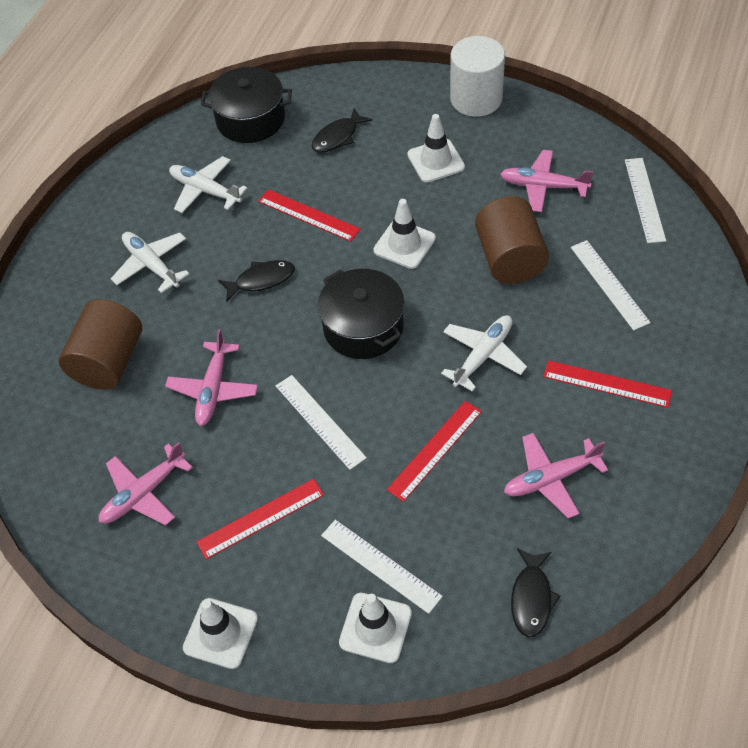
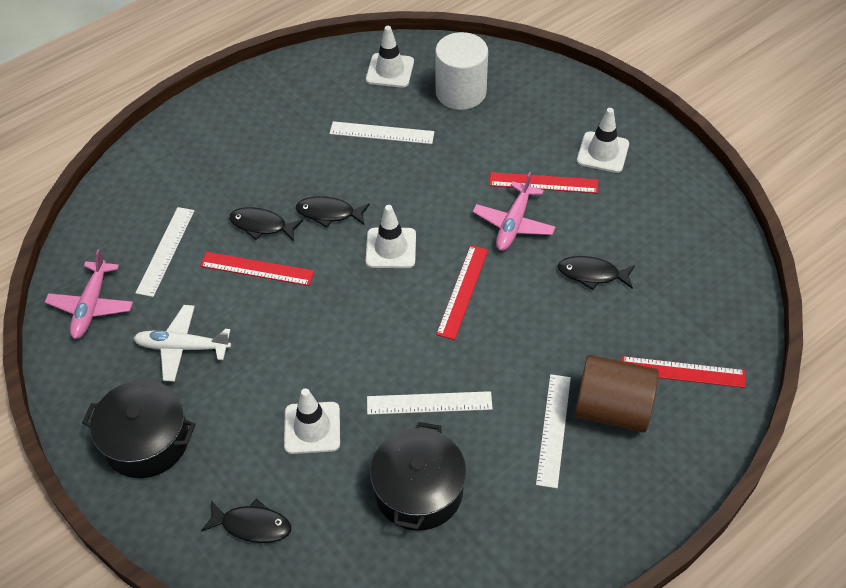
black fish: [218,260,295,302] [312,108,373,153] [511,548,561,637] = 3 -> [201,499,291,543] [229,207,303,241] [296,196,370,228] [558,256,635,290] = 4
brown cylinder: [59,299,142,390] [475,196,549,284] = 2 -> [575,355,659,433] = 1
pink plane: [99,442,193,526] [165,329,258,426] [500,150,593,212] [504,433,608,519] = 4 -> [45,249,133,339] [473,172,555,251] = 2
white plane: [111,232,189,293] [169,156,248,213] [441,315,527,392] = 3 -> [133,305,231,382] = 1

